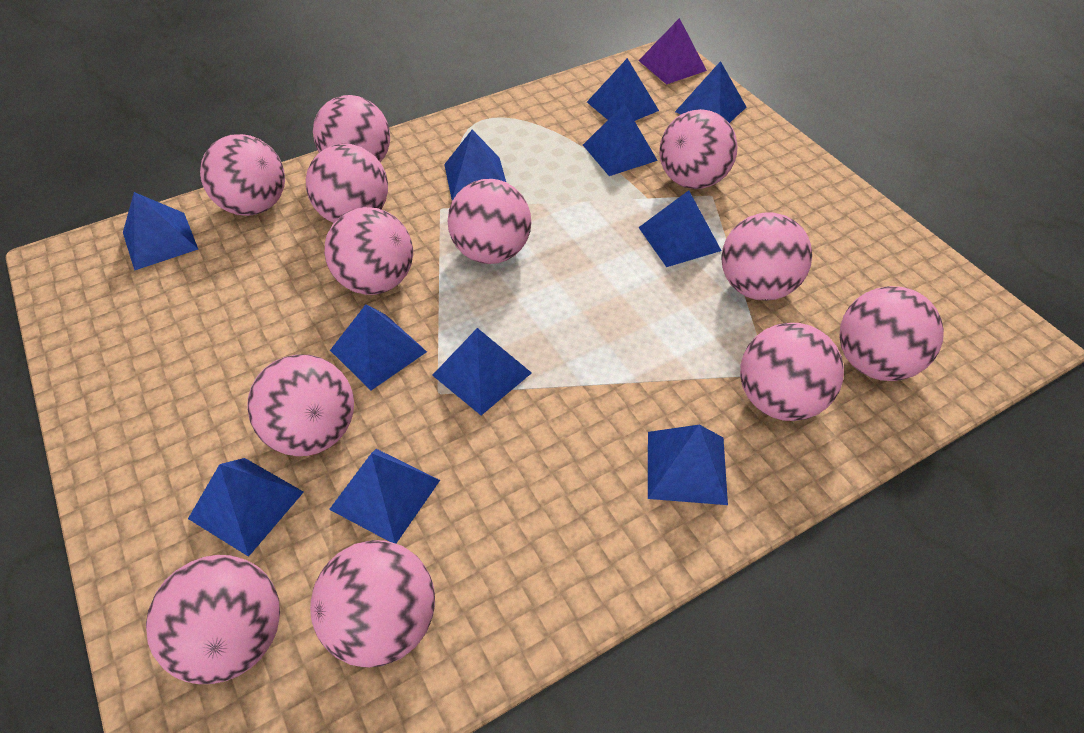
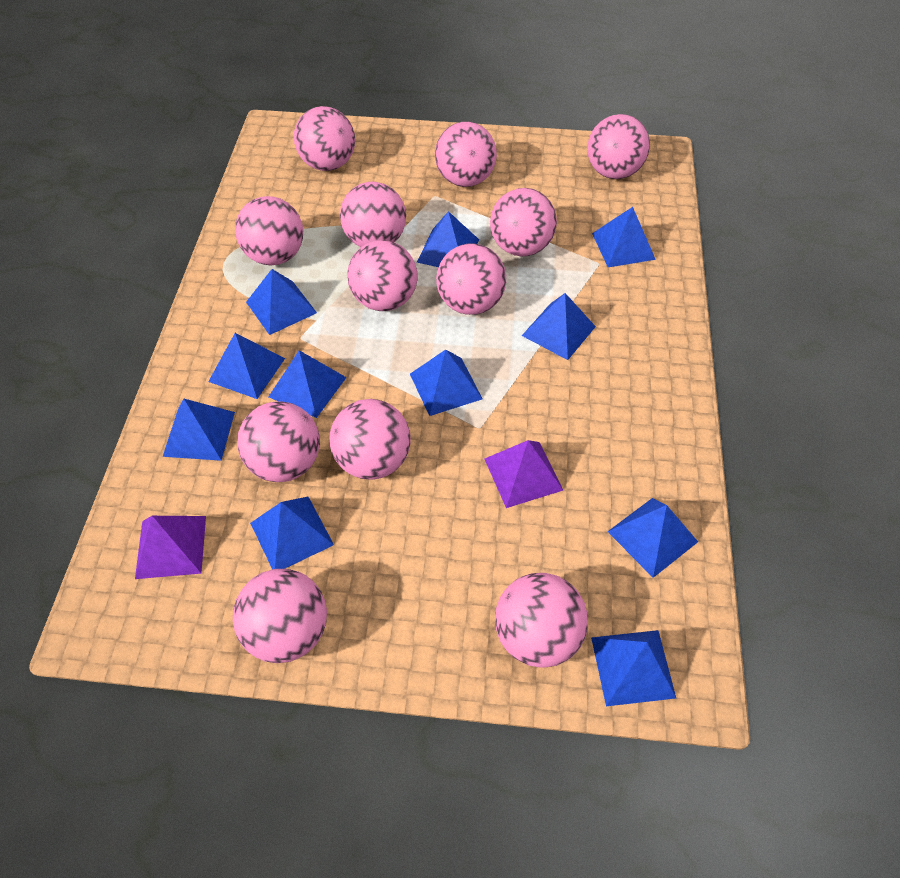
purple pyramid: [639,18,707,85] = 1 -> [135,516,206,579] [485,440,563,508] = 2

